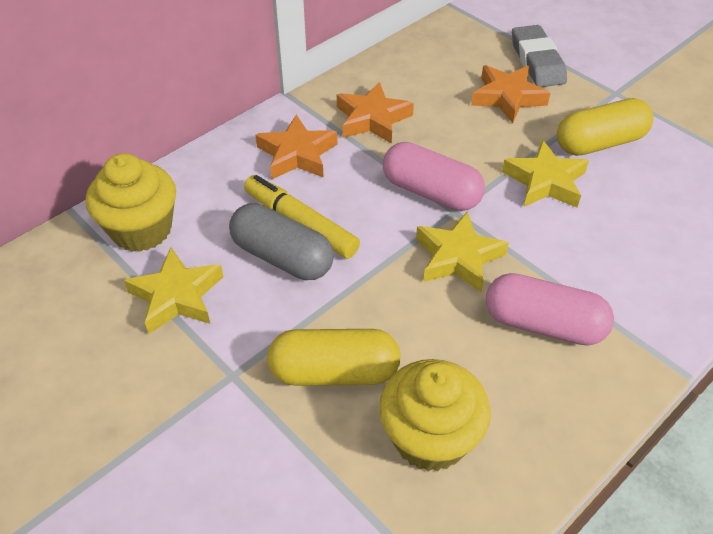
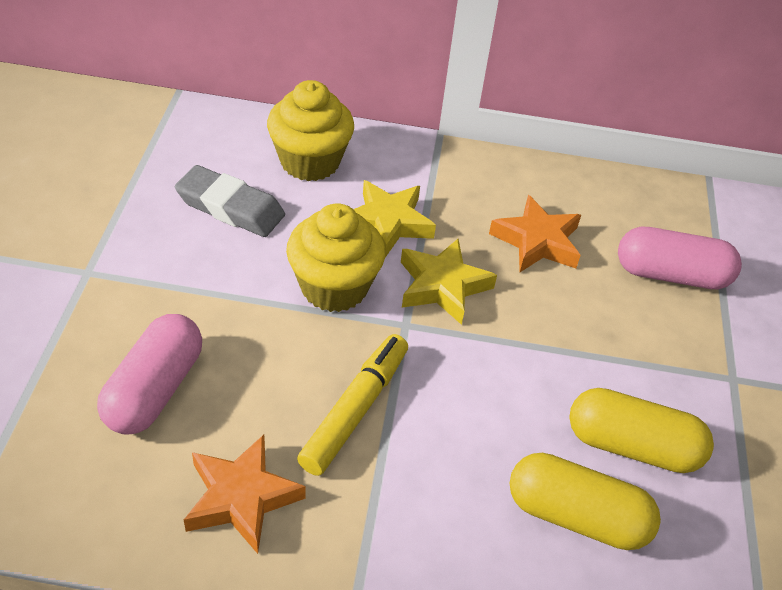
grey capsule: [229,203,334,280] = 1 -> none = 0
orange star: [255,115,338,179] [337,82,414,144] [471,65,550,123] = 3 -> [184,435,306,554] [489,195,581,272] = 2
yellow star: [124,248,224,334] [416,211,509,292] [502,140,589,208] = 3 -> [353,180,436,257] [401,239,497,325] = 2

